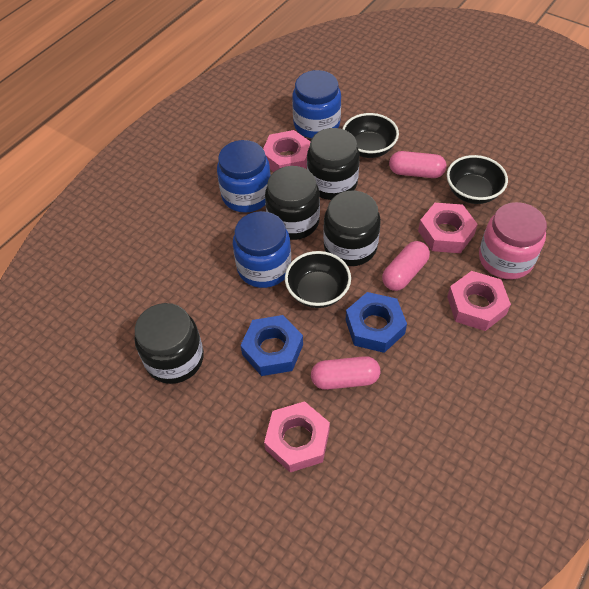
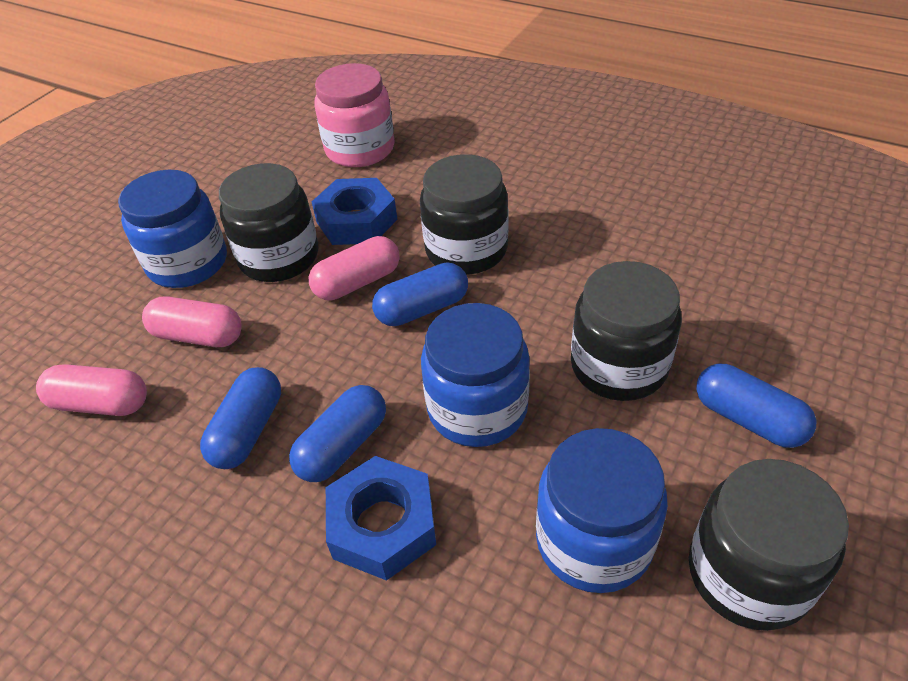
black bowl: [285,251,351,308] [343,113,399,158] [447,155,508,204] = 3 -> none = 0
blue capsule: none = 0 -> [200,367,281,469] [289,385,386,482] [372,262,468,326] [696,364,816,448] = 4
pink nut: [263,130,311,172] [264,401,330,472] [418,203,478,253] [447,271,511,331] = 4 -> none = 0

